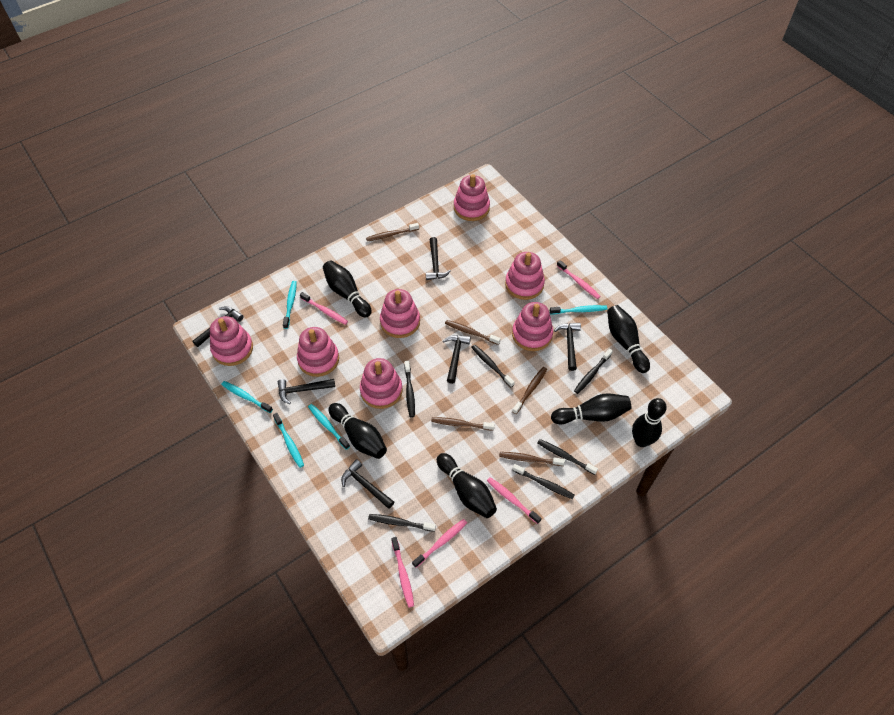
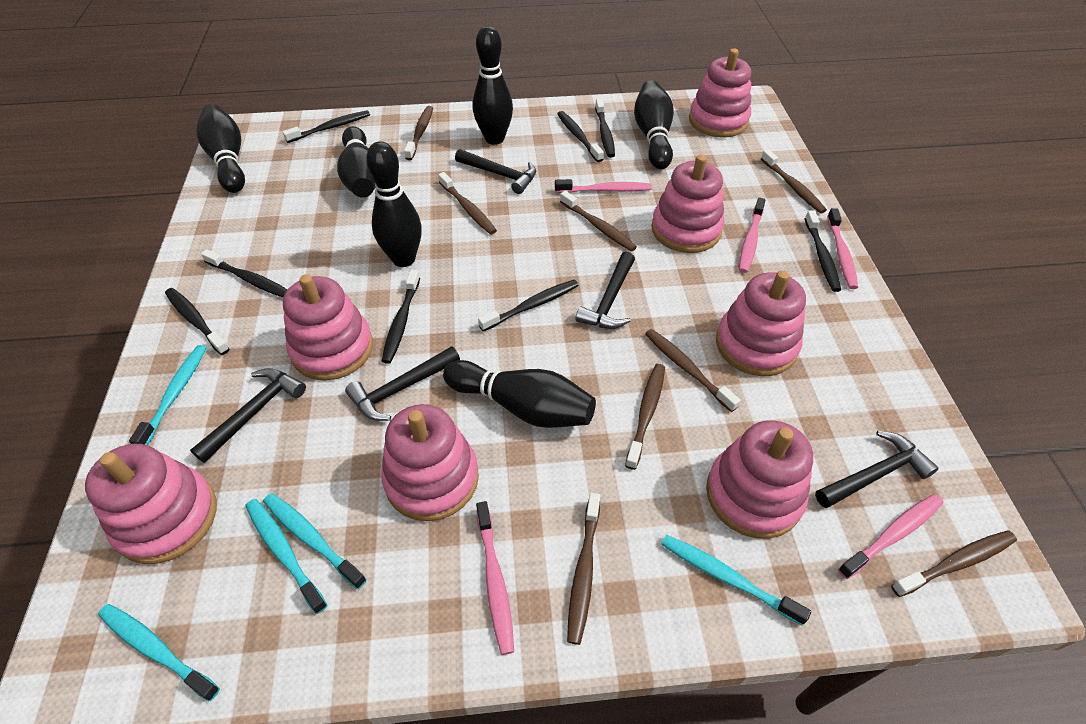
black hammer: [192,306,244,347] [278,379,335,404] [341,459,394,509] [426,237,451,280] [443,335,471,384] [554,323,581,371] = 6 -> [190,368,306,463] [345,346,460,421] [455,149,536,194] [575,252,635,329] [815,431,939,508] = 5
black toothbrush: [368,514,436,532] [405,361,415,418] [471,345,515,387] [512,464,574,499] [538,439,598,475] [574,348,613,394] = 6 -> [165,288,229,355] [201,249,287,297] [283,110,370,143] [382,270,420,364] [478,280,579,332] [557,111,604,162] [595,98,615,158] [804,210,841,292] = 8
brown toothbrush: [366,223,419,241] [431,417,495,431] [445,320,501,345] [499,452,565,466] [512,367,547,414] = 5 -> [404,106,433,160] [438,172,497,235] [560,191,637,252] [567,493,600,645] [625,364,665,470] [645,329,741,412] [761,149,827,213] [891,530,1017,597] = 8

